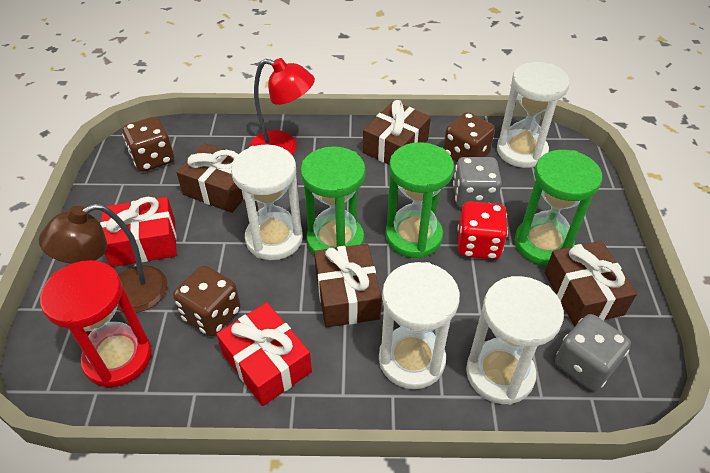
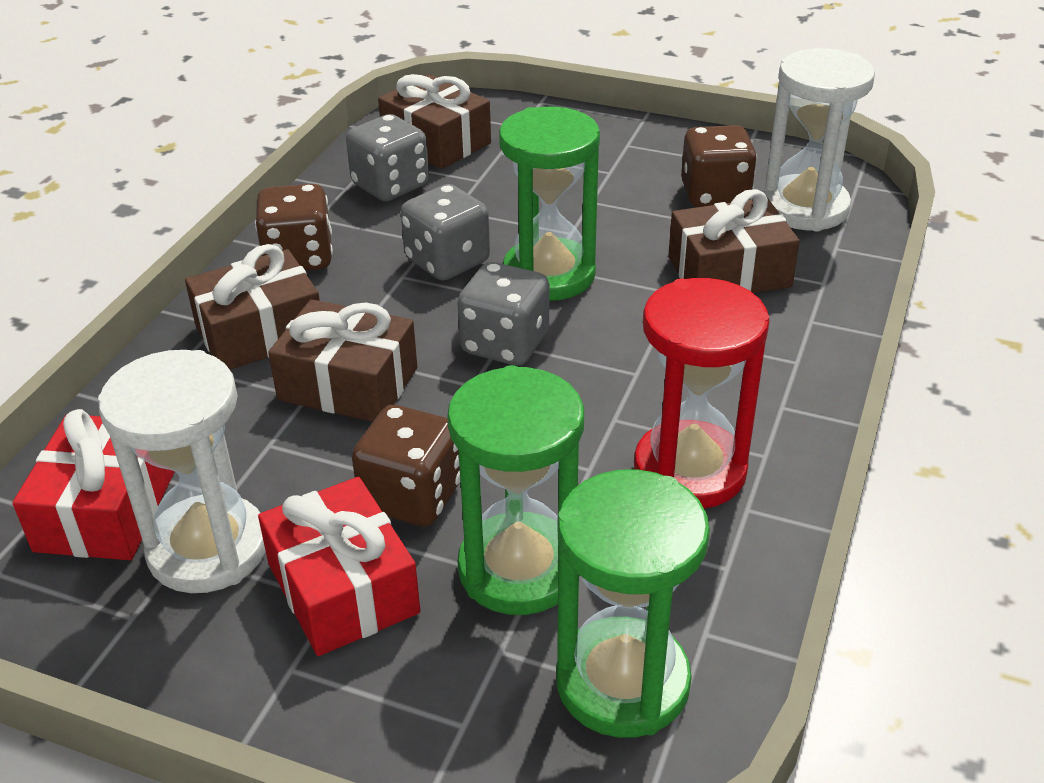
brown lamp: [39,203,167,313] = 1 -> none = 0
grey dice: [453,157,502,209] [555,314,631,391] = 2 -> [346,114,429,201] [401,184,490,281] [457,262,549,365] = 3
red dice: [458,201,508,260] = 1 -> none = 0
red lamp: [249,58,315,155] = 1 -> none = 0
white hourglass: [231,144,303,260] [379,262,460,389] [466,276,564,405] [497,62,570,168] = 4 -> [98,350,266,593] [763,48,875,232] = 2

